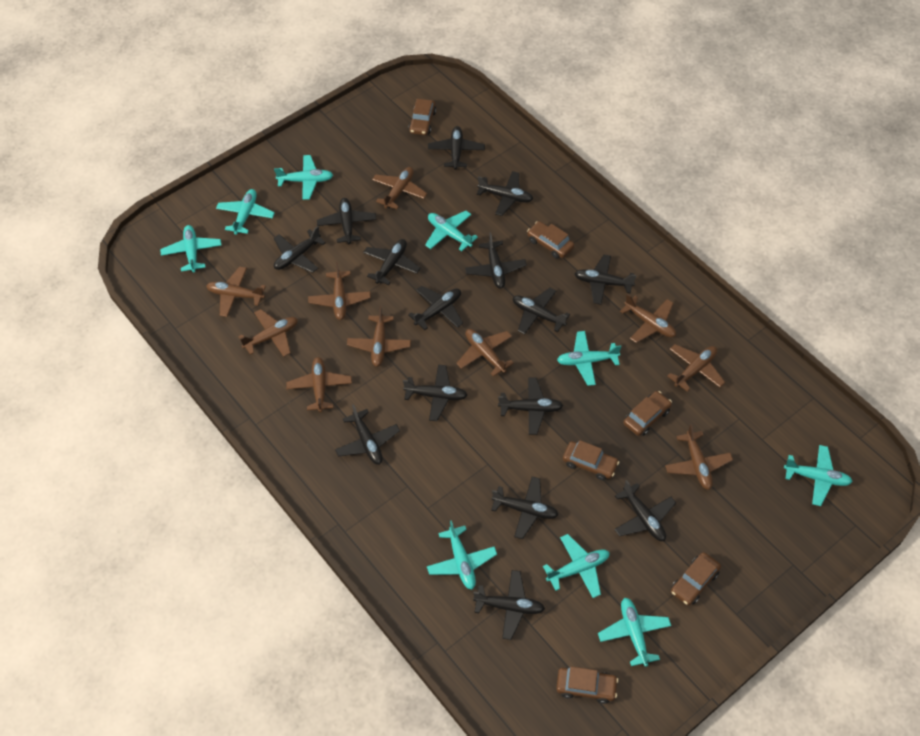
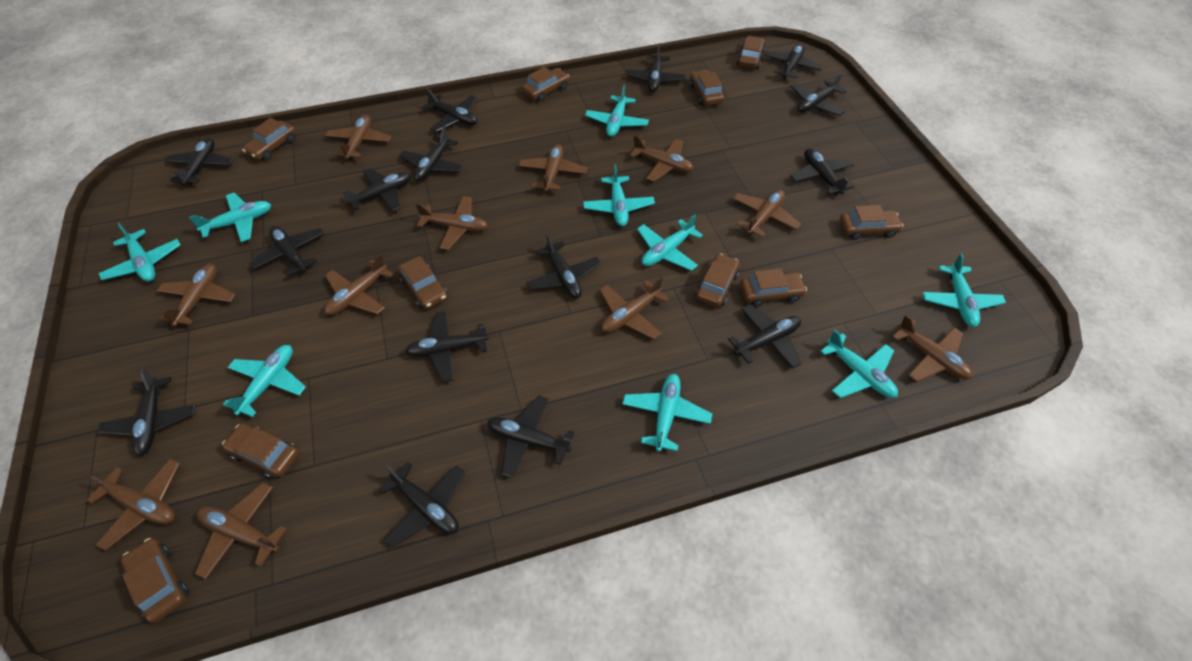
brown car: [408,99,436,135] [527,221,574,259] [556,666,618,704] [563,440,619,480] [623,391,672,436] [671,552,721,606] = 6 -> [121,538,189,623] [222,423,299,479] [242,118,296,160] [398,256,447,309] [522,67,569,102] [689,70,724,106] [695,253,740,307] [737,36,765,69] [740,268,807,307] [840,205,903,240] = 10
brown plane: [206,266,266,317] [239,309,298,357] [286,357,352,412] [308,262,371,320] [347,306,411,367] [372,167,427,209] [456,329,514,377] [620,294,676,343] [665,424,733,490] [667,344,725,392] = 10 -> [86,459,180,551] [157,264,236,327] [195,483,287,579] [324,253,394,315] [325,115,391,160] [415,196,488,250] [519,144,587,192] [600,277,669,339] [630,135,693,182] [733,190,801,237] [892,315,973,382] = 11

